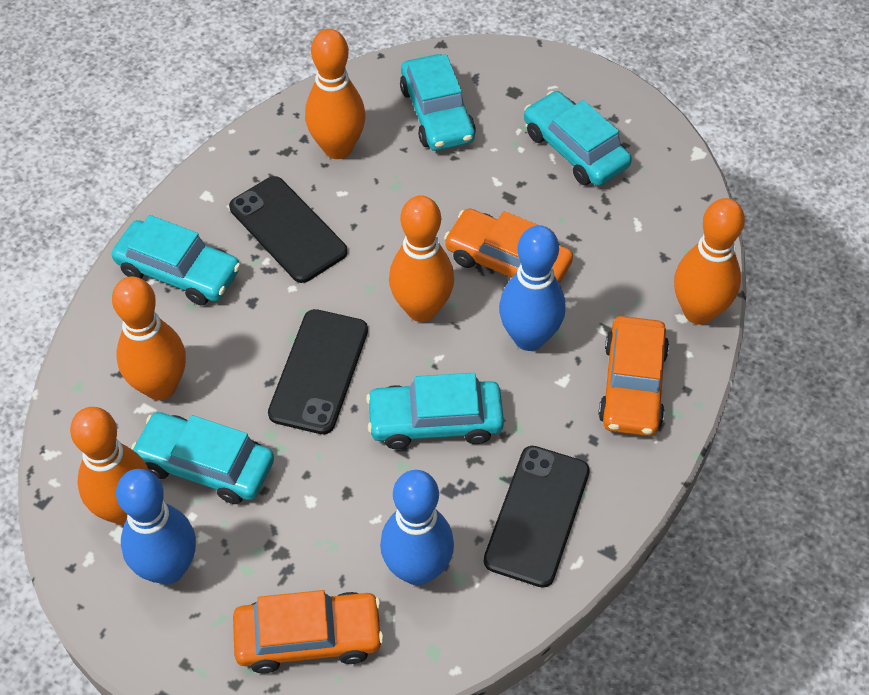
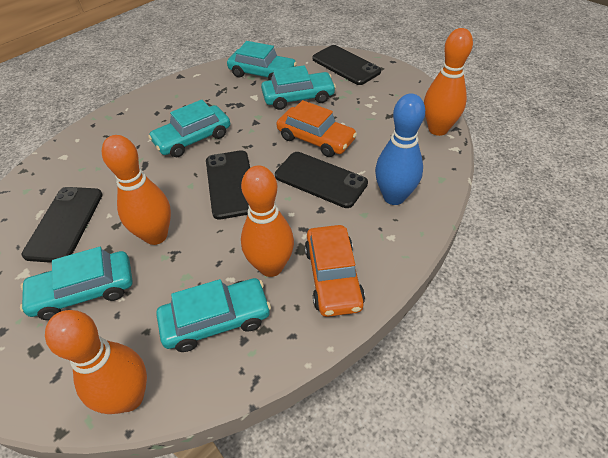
black phone: [229,176,347,283] [268,309,368,434] [484,446,590,588] = 3 -> [22,187,103,263] [206,150,250,220] [275,152,368,208] [312,45,381,85] = 4
blue bowling pin: [116,469,196,585] [380,470,454,585] [499,225,566,351] = 3 -> [375,93,425,205] = 1
orange bowling pin: [70,407,149,525] [112,276,186,400] [305,29,366,159] [389,195,454,322] [674,198,745,325] = 5 -> [45,310,147,414] [102,135,171,245] [241,166,294,277] [424,28,473,136] = 4
orange car: [233,590,384,673] [444,208,573,284] [598,316,669,436] = 3 -> [276,100,357,157] [305,225,365,317] = 2

